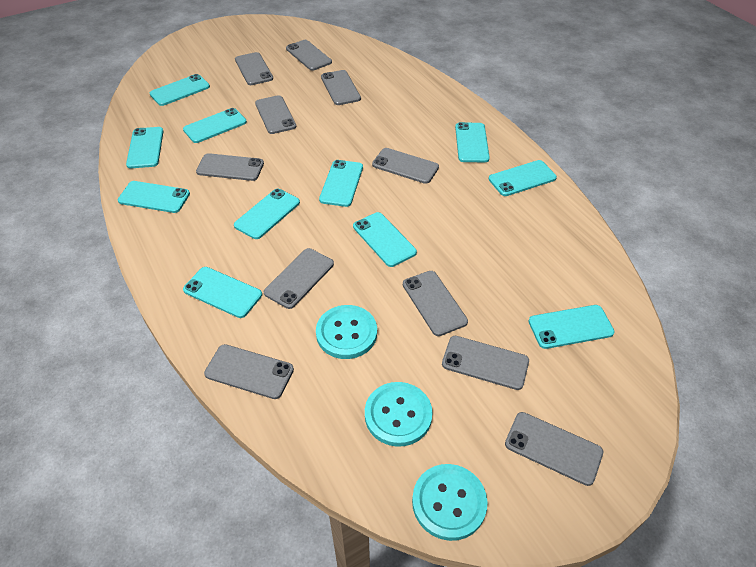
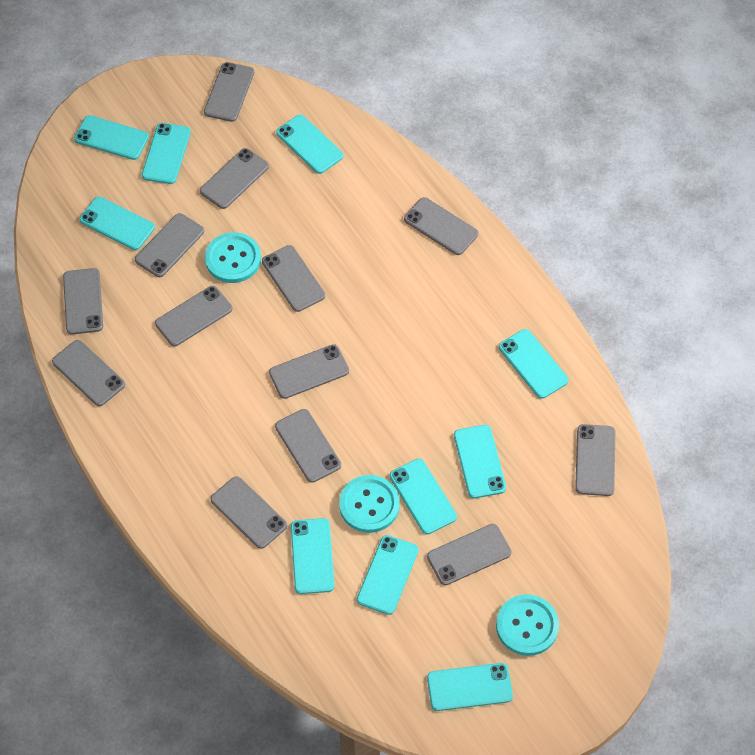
grey phone: [196,153,264,181] [204,344,294,399] [235,52,273,85] [255,95,296,134] [264,248,334,309] [286,40,332,71] [321,70,361,105] [372,148,439,184] [403,271,468,336] [442,336,529,390] [505,412,603,486] = 11 -> [52,340,125,406] [63,268,103,335] [135,213,204,277] [155,286,232,346] [200,148,269,209] [204,62,254,122] [210,476,287,549] [262,245,325,312] [269,344,349,399] [275,409,341,483] [404,197,478,255] [427,524,511,585] [575,424,615,496] = 13
turquoise phone: [118,181,190,213] [126,127,164,168] [150,74,210,106] [183,108,247,143] [183,267,262,318] [234,189,300,239] [319,160,363,207] [353,212,417,267] [455,122,490,162] [489,160,557,196] [529,305,615,349] = 11 -> [74,115,149,160] [79,196,155,250] [142,123,191,184] [276,115,343,174] [291,518,334,594] [357,535,418,615] [390,458,457,534] [427,663,513,711] [454,425,506,498] [499,329,569,399] = 10

